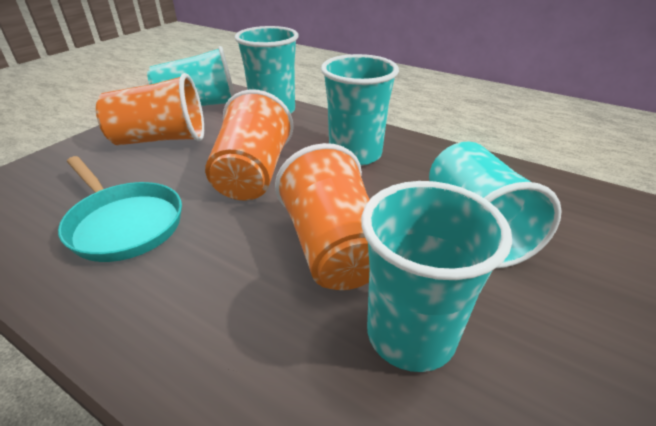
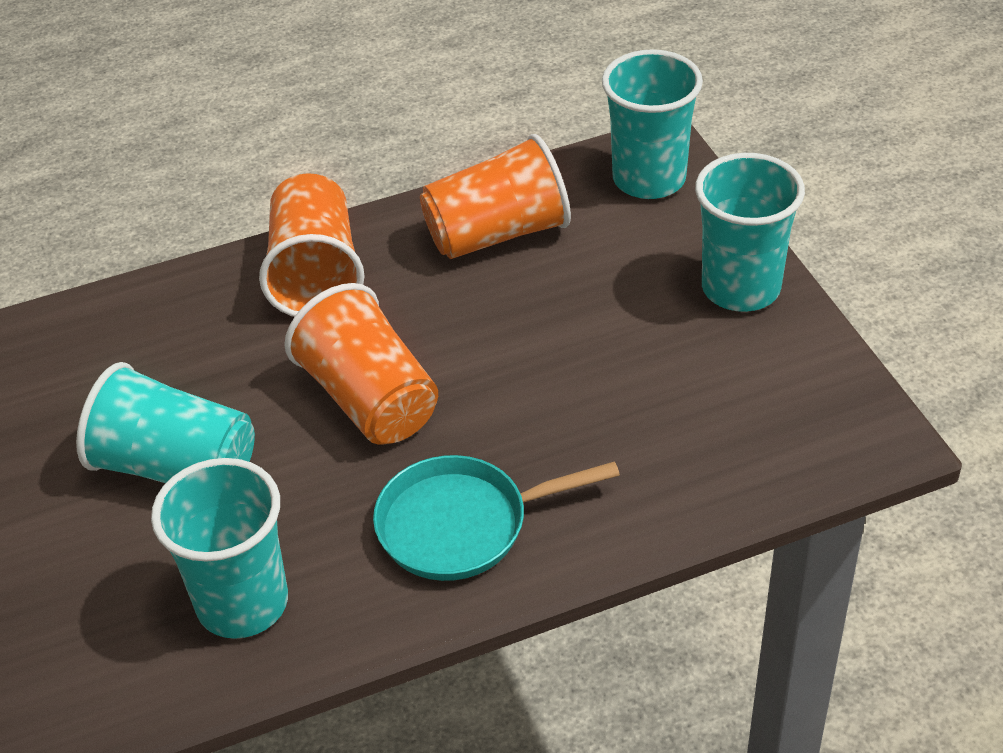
turquoise cup: [147,46,235,106] [234,26,299,113] [321,54,399,166] [361,181,512,372] [429,142,562,268] = 5 -> [76,362,255,483] [151,458,288,639] [602,49,703,199] [695,153,805,312] = 4

